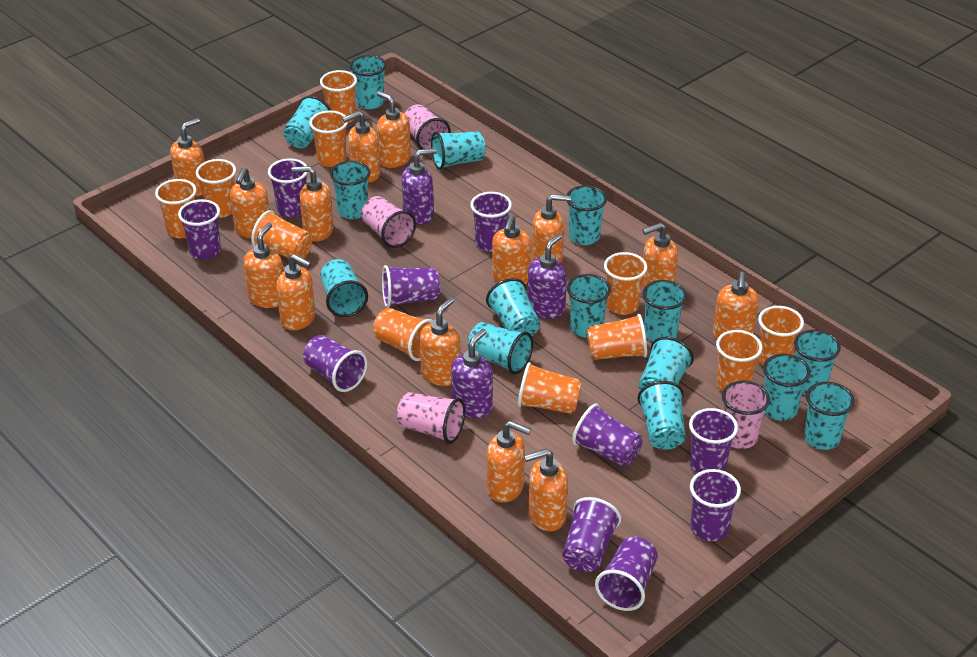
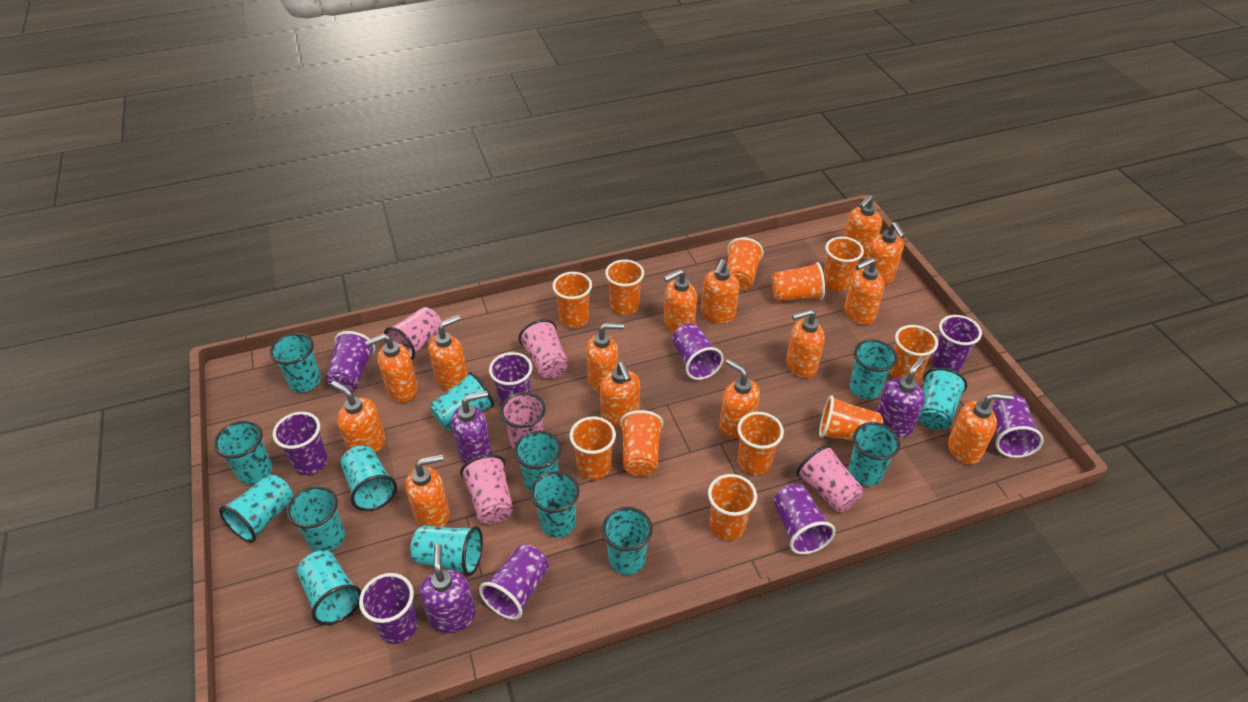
pink cup: [361,196,416,248] [397,392,465,444] [404,104,451,149] [722,381,770,449] = 4 -> [384,307,442,360] [460,454,513,524] [500,392,546,450] [519,319,568,378] [796,445,864,512] = 5
purple cup: [178,199,221,260] [268,158,308,217] [303,335,367,392] [382,265,440,308] [470,192,512,252] [562,497,621,572] [572,404,643,467] [595,536,658,611] [689,408,738,474] [690,469,741,541] = 10 -> [273,412,328,475] [326,331,375,391] [359,573,418,644] [479,545,549,620] [489,352,532,406] [672,323,724,380] [773,484,836,555] [932,315,982,372] [992,395,1044,458] = 9
turquoise cup: [283,96,331,148] [320,259,368,317] [330,161,370,219] [350,55,386,109] [431,131,486,170] [468,322,533,375] [486,278,540,336] [567,185,607,245] [567,274,611,338] [637,381,686,450] [639,337,694,390] [642,280,687,342] [763,354,810,421] [794,330,841,395] [804,382,855,450] = 15 -> [214,421,272,484] [219,474,293,543] [270,333,321,392] [287,486,345,552] [297,550,362,625] [341,445,397,511] [410,526,483,576] [430,372,494,431] [514,431,561,492] [530,471,579,538] [602,507,653,575] [848,422,900,486] [850,339,897,399] [918,367,967,430] = 14

